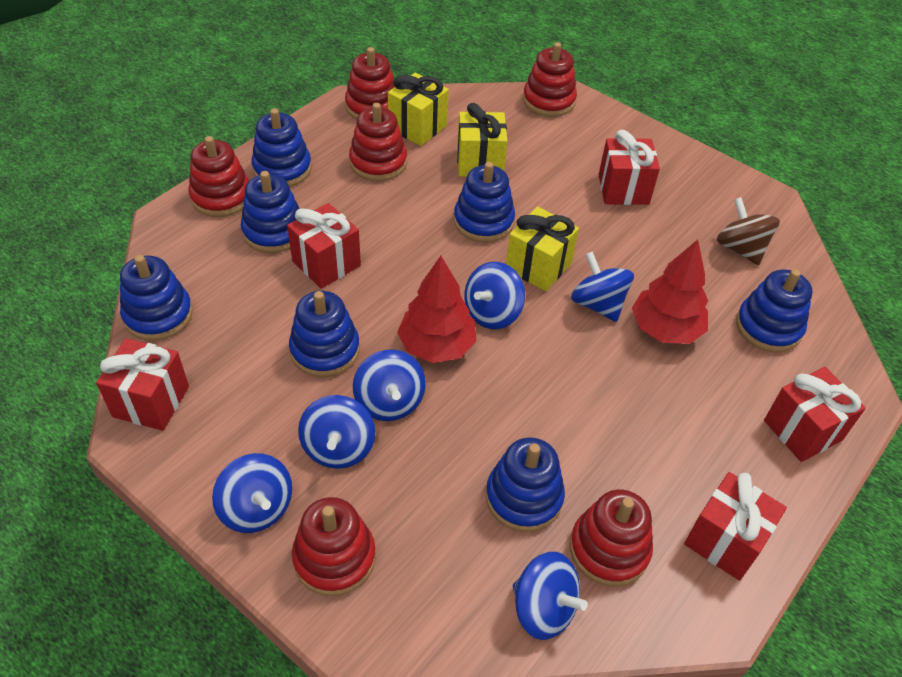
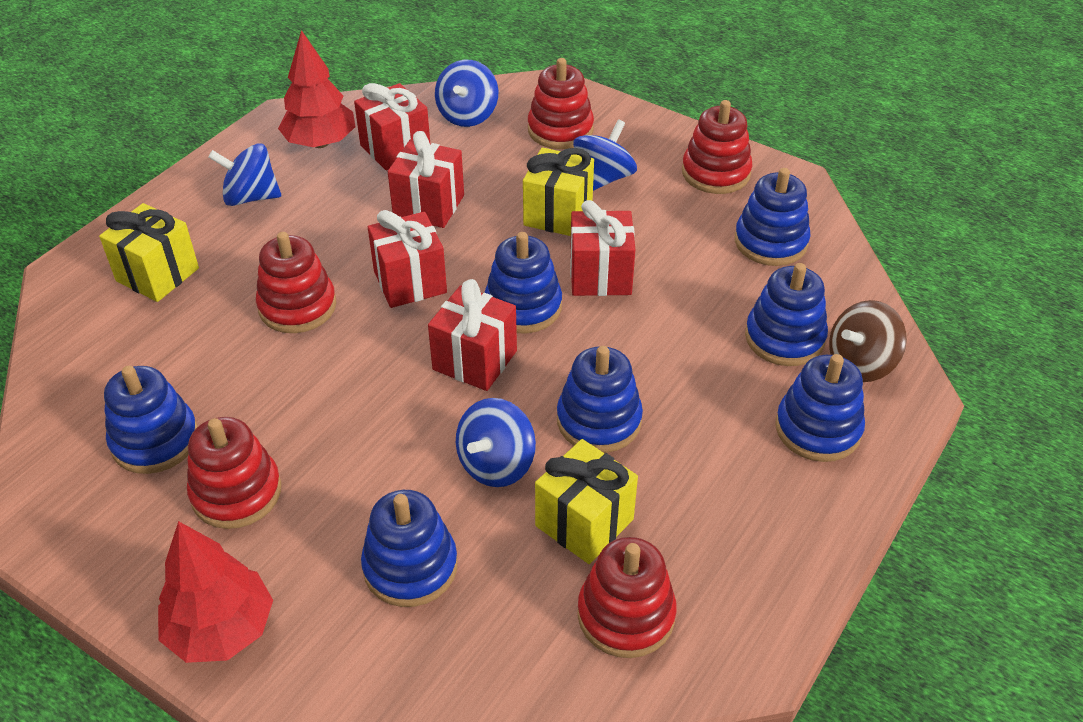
blue spinning top: [212,453,292,533] [298,395,375,469] [353,350,426,421] [464,262,525,329] [513,552,588,640] [571,251,634,322] = 6 -> [208,143,281,206] [435,60,498,127] [456,398,536,487] [573,119,637,191] = 4
red stacking toy: [188,136,249,217] [292,497,376,596] [345,47,395,120] [349,103,407,181] [523,42,577,117] [570,489,653,587] = 6 -> [187,417,281,529] [256,232,336,333] [528,58,594,149] [577,537,677,658] [682,100,752,194] = 5

